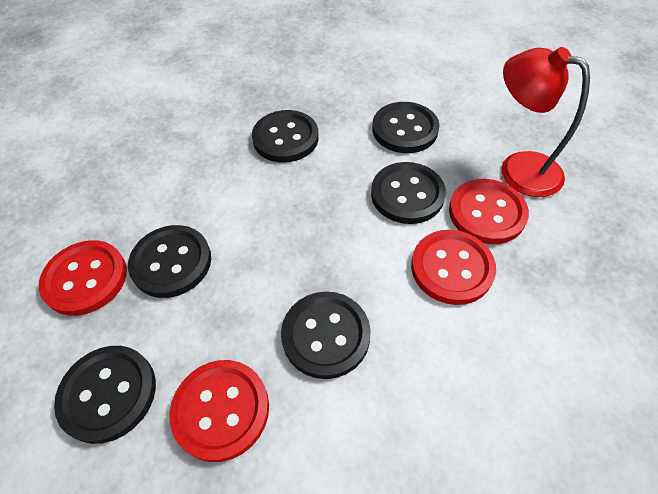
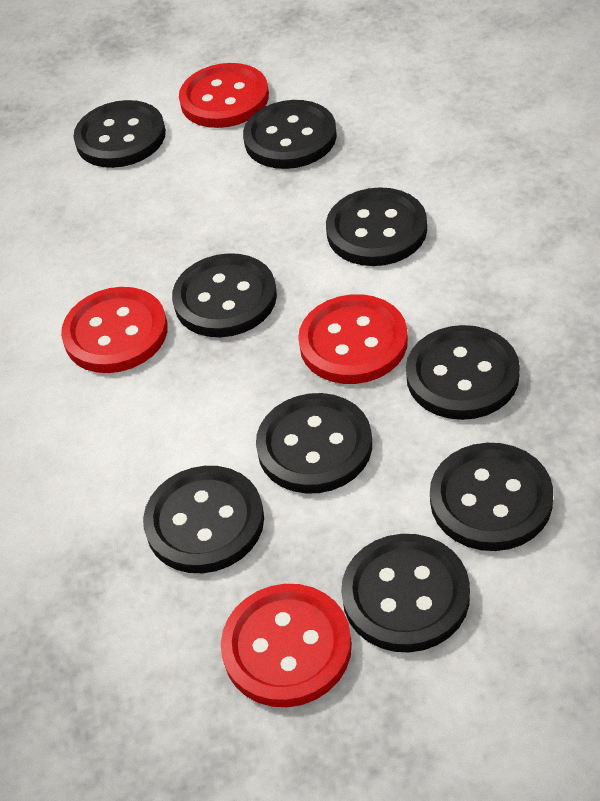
black button: [54,346,156,444] [128,225,211,298] [252,110,319,163] [281,292,371,379] [371,162,446,224] [372,102,439,153] = 6 -> [73,100,166,168] [143,466,264,573] [172,253,277,337] [243,100,337,169] [256,393,372,494] [326,187,427,266] [341,534,470,652] [406,325,520,420] [430,443,553,551] = 9
red lamp: [502,47,590,197] = 1 -> none = 0

